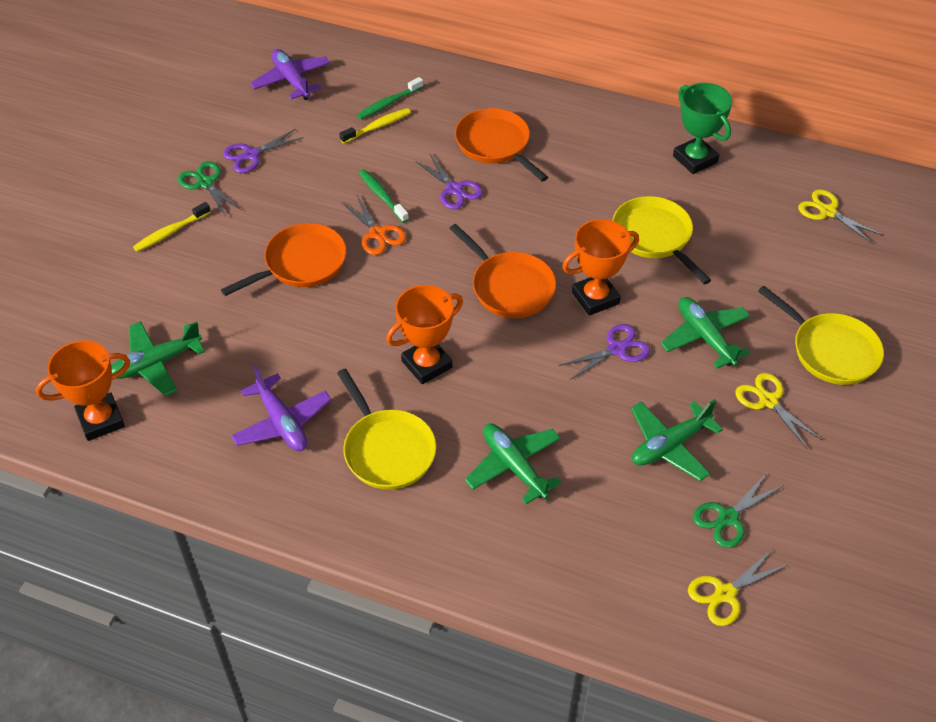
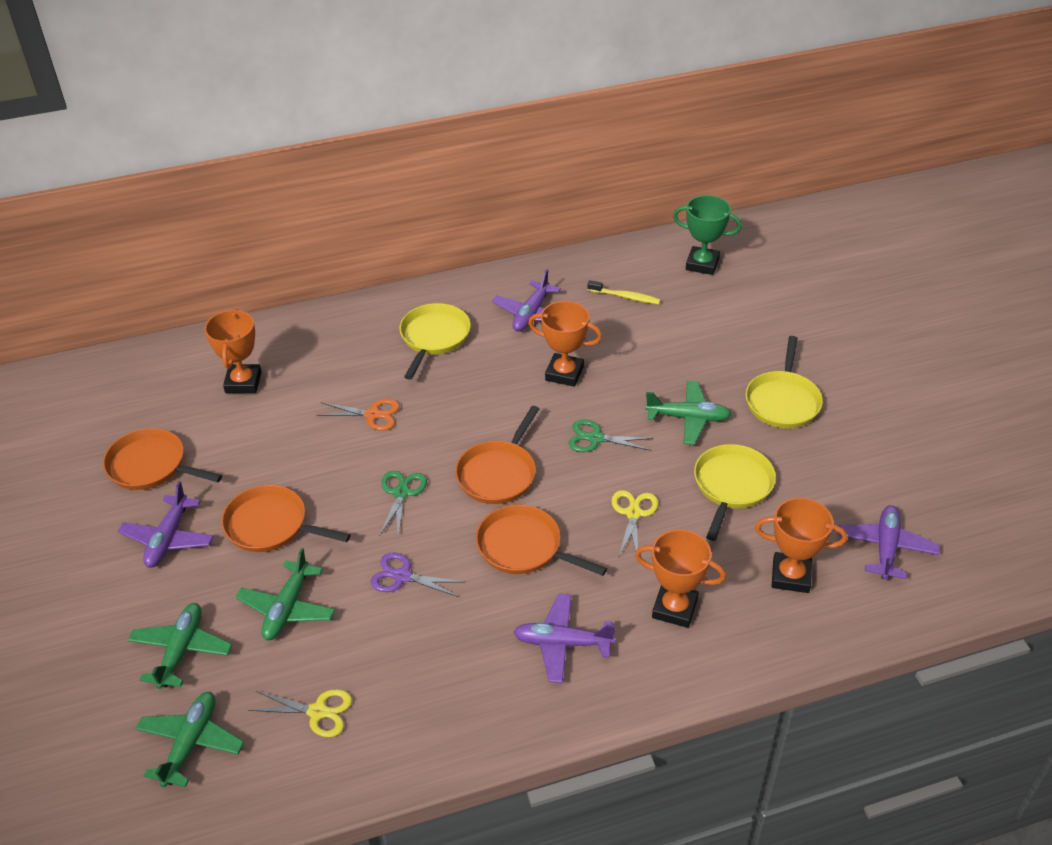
green toothbrush: [357,77,423,119] [359,169,409,223] = 2 -> none = 0
orange pan: [221,223,346,296] [449,224,556,318] [455,108,548,182] = 3 -> [103,428,222,490] [221,485,351,552] [455,406,539,504] [476,504,607,576] = 4
orange trophy: [36,340,130,441] [386,285,463,384] [562,219,639,316] = 3 -> [204,309,261,393] [528,301,602,387] [635,529,726,628] [755,498,847,593] = 4
purple plane: [231,365,331,451] [250,49,330,100] = 2 -> [118,481,214,568] [492,269,561,331] [514,593,616,683] [838,505,940,580] = 4
purple scissors: [223,129,304,173] [415,153,483,209] [559,324,650,381] = 3 -> [371,553,463,597] = 1
yellow scissors: [688,550,788,626] [735,373,822,449] [798,189,882,244] = 3 -> [248,689,352,737] [612,490,658,557] = 2
yellow toothbrush: [133,202,211,252] [339,108,411,144] = 2 -> [587,280,661,304] = 1

